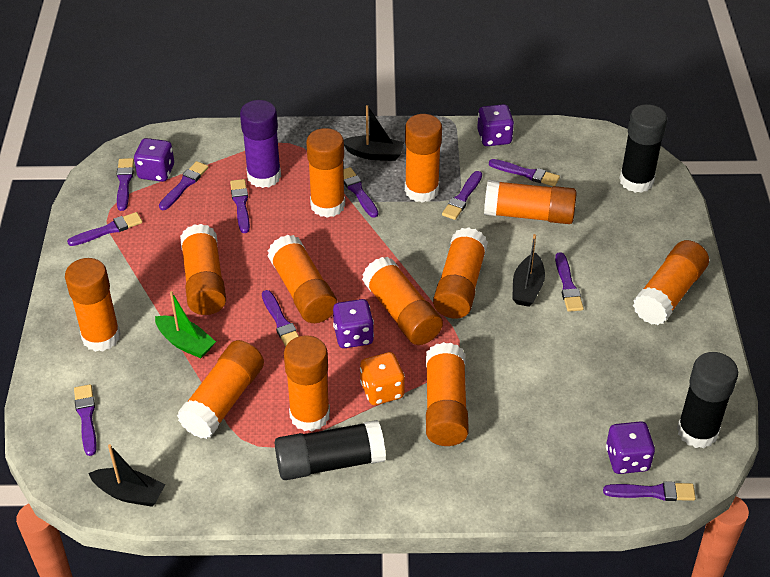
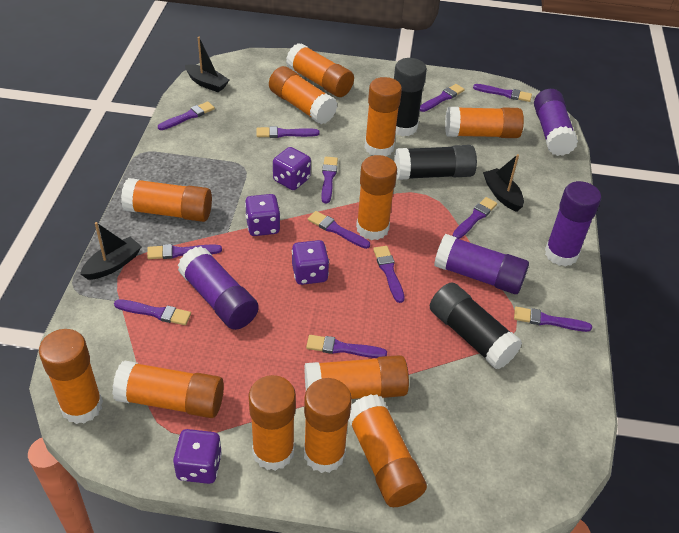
green boat: [155,291,216,358] = 1 -> none = 0
orange dice: [360,352,405,405] = 1 -> none = 0
purple brush: [67,212,143,246] [74,384,97,456] [117,158,134,211] [159,161,209,210] [230,179,250,233] [262,290,299,347] [343,167,378,218] [442,171,482,220] [489,159,560,186] [555,252,584,312] [603,481,696,501] = 11 -> [114,299,191,325] [147,244,222,259] [158,102,215,130] [256,126,320,138] [306,335,387,358] [308,211,370,249] [321,157,338,203] [373,246,405,303] [420,84,465,112] [453,197,497,239] [473,84,532,102] [514,307,592,332] = 12
purple glue stick: [240,100,281,188] = 1 -> [178,246,259,330] [434,234,529,294] [534,89,578,156] [545,181,601,267] = 4

